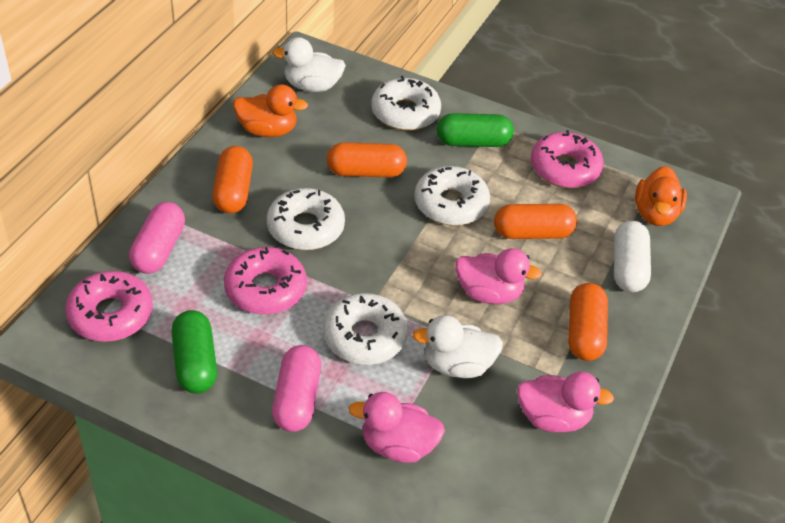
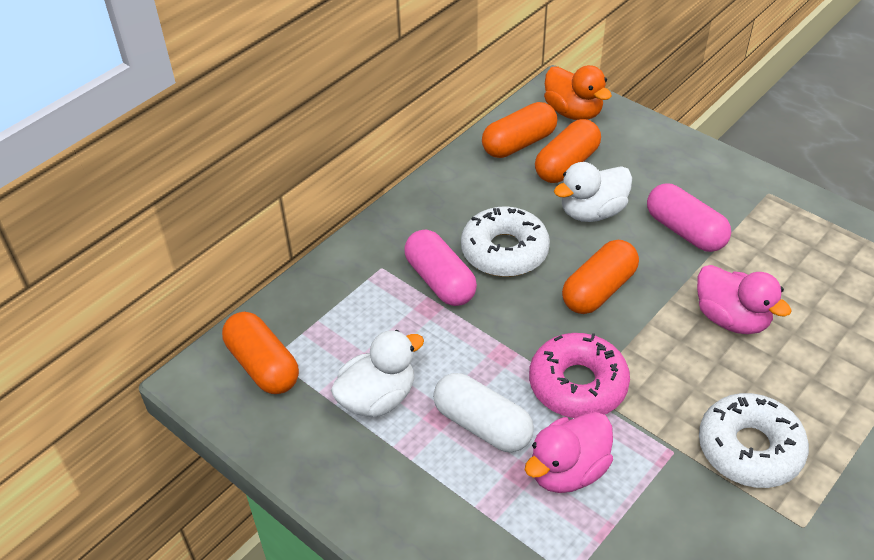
green capsule: [172,310,217,394] [436,113,514,147] = 2 -> none = 0
orange duck: [233,84,308,137] [635,166,687,226] = 2 -> [544,65,612,120] = 1
pink donut: [65,271,153,342] [224,247,307,315] [531,130,604,188] = 3 -> [529,333,630,418] = 1
pink duck: [349,392,445,463] [455,248,542,304] [517,372,614,432] = 3 -> [525,412,613,493] [697,265,792,334] = 2
white donut: [267,188,345,250] [323,293,408,365] [371,76,441,131] [414,166,490,226] = 4 -> [461,206,550,277] [699,393,809,488] = 2

